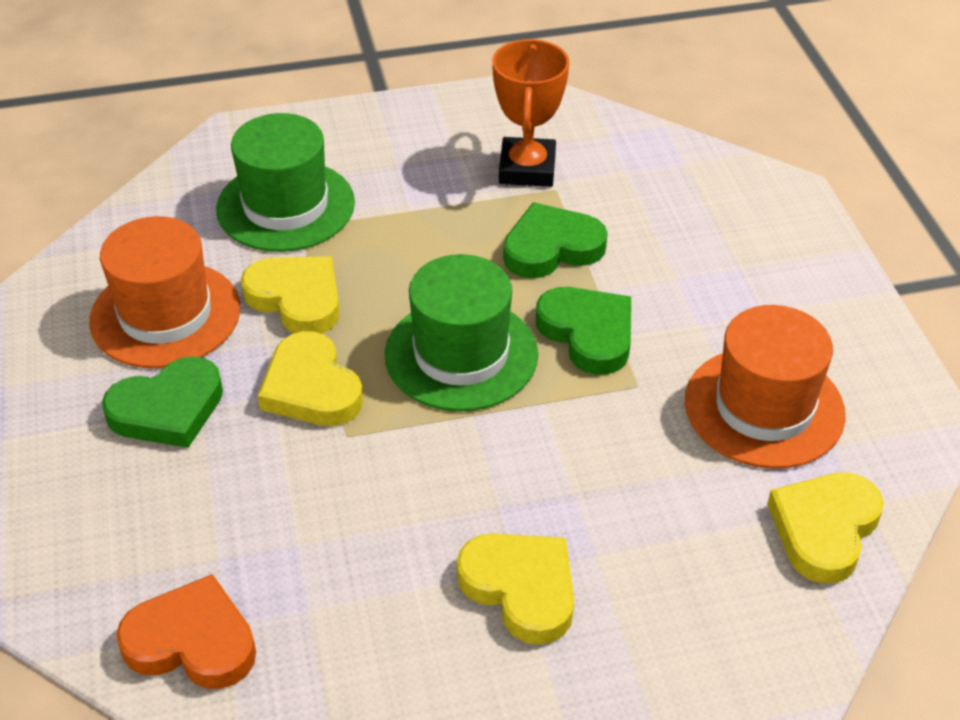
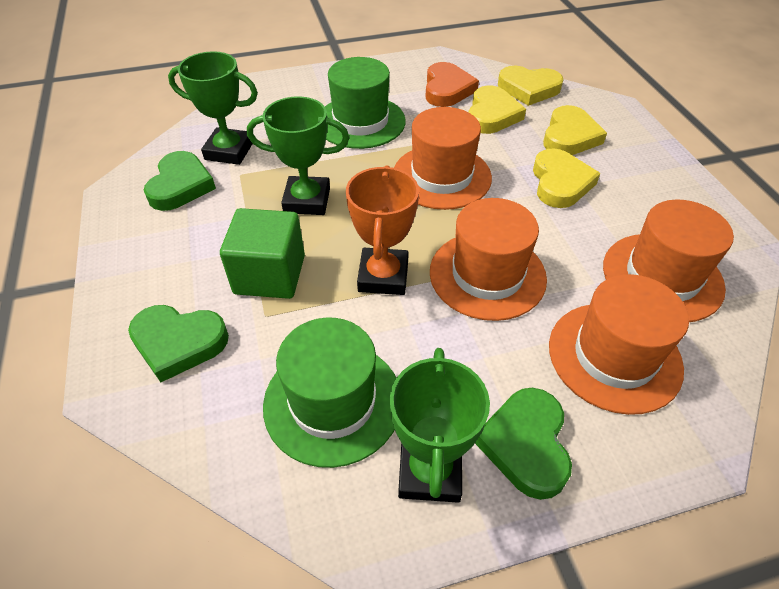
green cube: none = 0 -> [220,208,305,299] = 1
green trophy: none = 0 -> [168,51,258,165] [247,96,349,215] [390,348,490,503] = 3
orange hat: [89,216,241,368] [685,305,846,469] = 2 -> [394,107,492,210] [430,198,547,321] [549,274,689,415] [603,200,734,322] = 4

